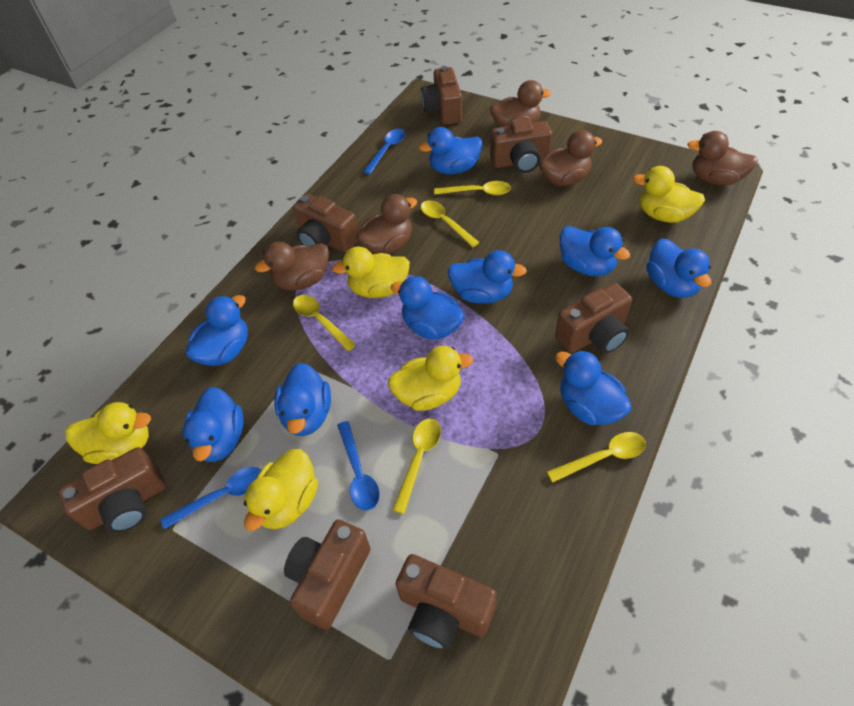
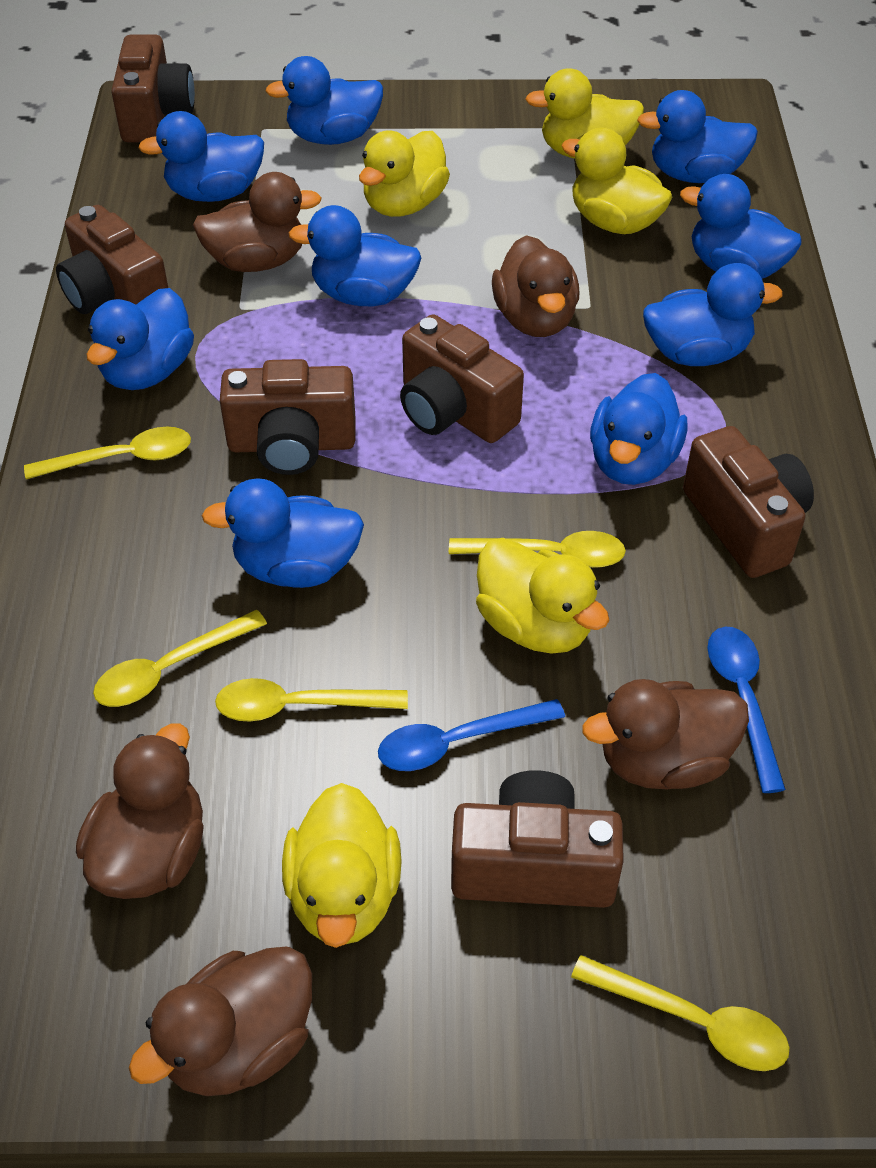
blue spoon: [161,467,261,529] [337,421,380,511] [363,129,405,175] = 3 -> [378,699,565,771] [707,627,786,793] = 2
brown camera: [59,447,166,533] [284,519,371,630] [293,194,358,252] [396,554,497,650] [421,66,462,125] [490,119,552,173] [555,283,632,354] = 7 -> [56,205,168,314] [111,34,195,142] [220,359,356,475] [400,314,524,443] [451,770,624,908] [683,426,814,578] = 6

